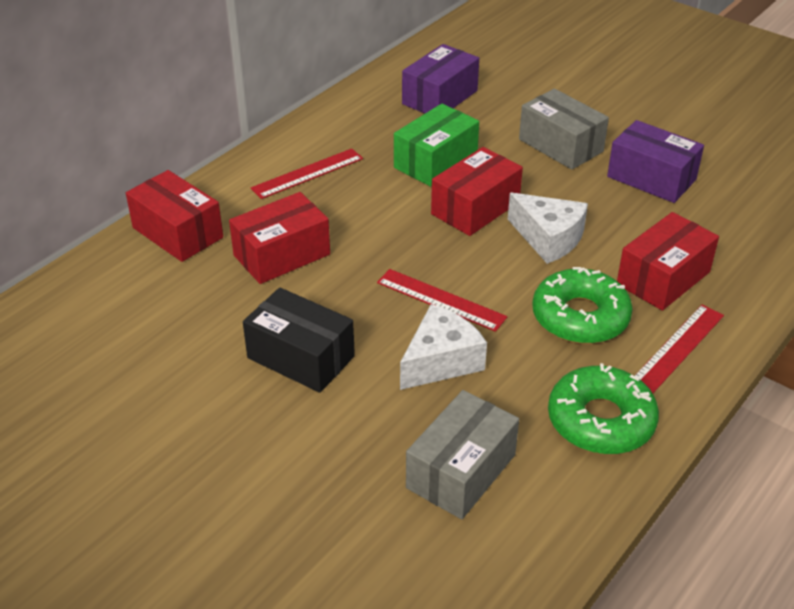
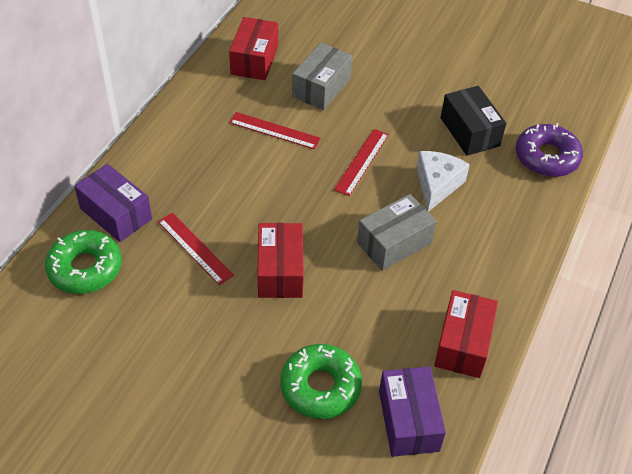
green box: [394,104,479,187] = 1 -> none = 0
purple donut: none = 0 -> [516,123,583,177] = 1
red box: [126,170,223,262] [229,192,330,284] [431,147,523,236] [617,212,719,311] = 4 -> [229,17,278,80] [257,223,304,298] [434,290,498,378] = 3
white cheese: [400,304,487,390] [508,193,588,264] = 2 -> [417,151,470,212] = 1

